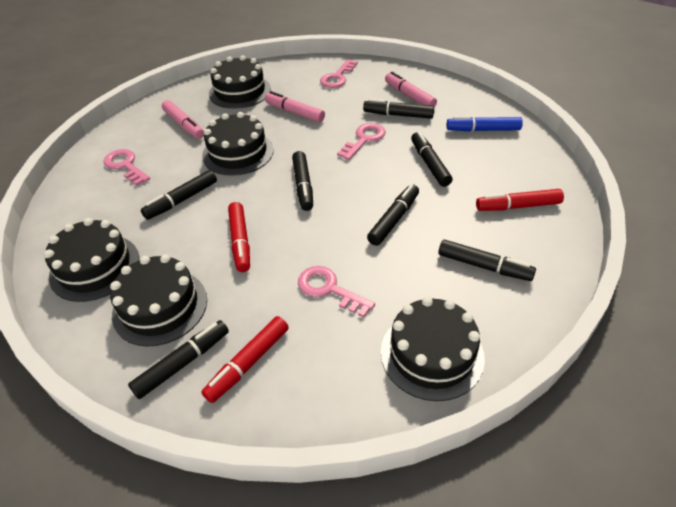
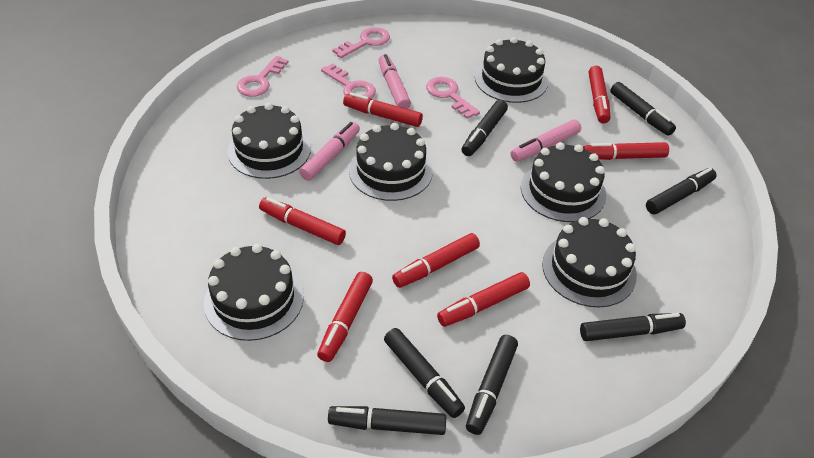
black cake: [44,218,139,302] [110,254,207,347] [202,112,274,176] [209,55,271,109] [381,297,485,401] = 5 -> [204,244,304,341] [228,103,311,179] [349,123,433,201] [475,37,548,103] [521,142,606,222] [542,217,637,307] = 6
blue marker: [447,116,523,131] = 1 -> none = 0
red marker: [201,316,289,403] [228,202,250,272] [476,189,564,211] = 3 -> [259,197,346,245] [317,272,373,362] [343,93,423,127] [392,233,480,288] [437,272,530,327] [583,142,669,160] [589,66,610,123] = 7

